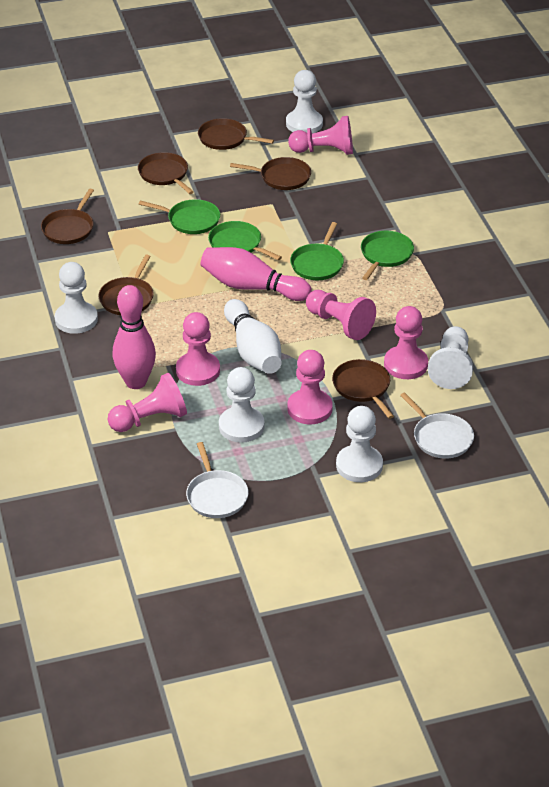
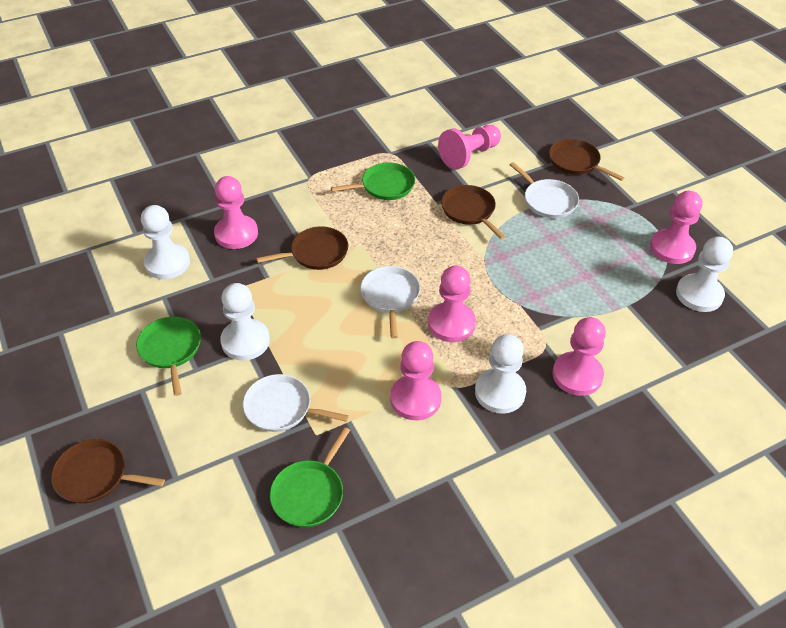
brown pan: [41,189,94,244] [98,255,154,315] [138,152,194,194] [198,118,274,150] [230,157,311,190] [332,359,394,419] = 6 -> [51,439,165,504] [256,226,348,270] [441,185,506,239] [549,139,625,181] = 4
green pan: [139,199,220,234] [208,221,282,260] [290,222,344,280] [361,231,414,280] = 4 -> [136,317,201,396] [270,427,350,527] [331,162,415,200] = 3
pink bowling pin: [112,285,156,389] [201,247,312,301] = 2 -> none = 0
white bowling pin: [224,299,282,374] = 1 -> none = 0
white pan: [186,442,248,518] [400,393,474,459] = 2 -> [243,374,349,432] [360,266,420,339] [509,162,579,218] = 3
white pawn: [54,262,98,334] [219,367,265,443] [286,70,323,134] [336,406,383,482] [428,326,473,389] = 5 -> [141,205,190,279] [220,283,270,361] [475,334,526,414] [676,237,733,312] = 4

